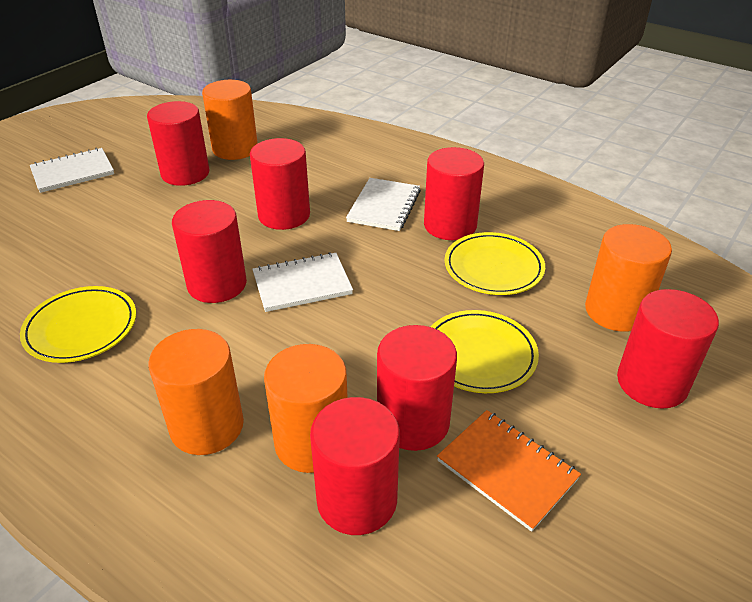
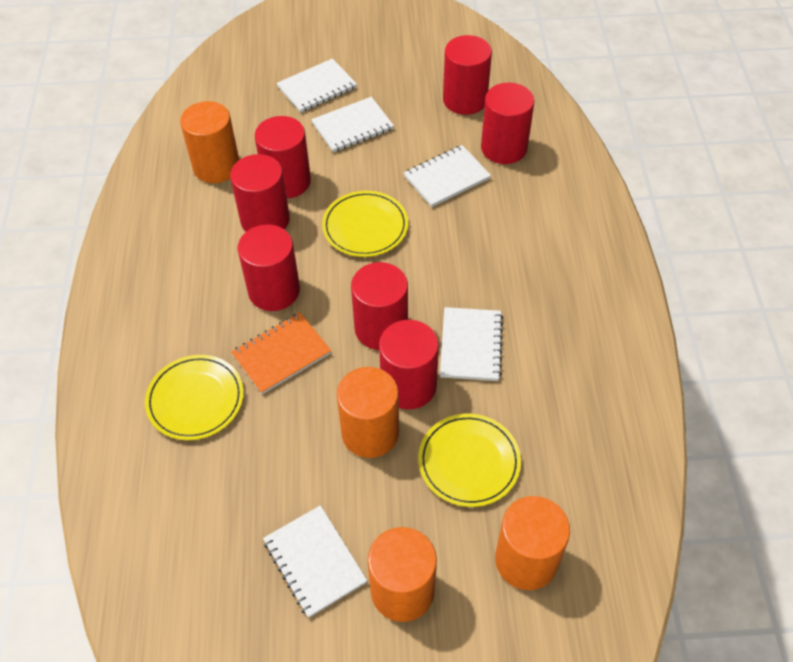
white notebook: [30,148,114,193] [252,252,353,312] [346,178,421,231] = 3 -> [263,505,367,618] [276,58,357,113] [311,97,394,153] [404,145,491,207] [440,307,503,381] = 5

